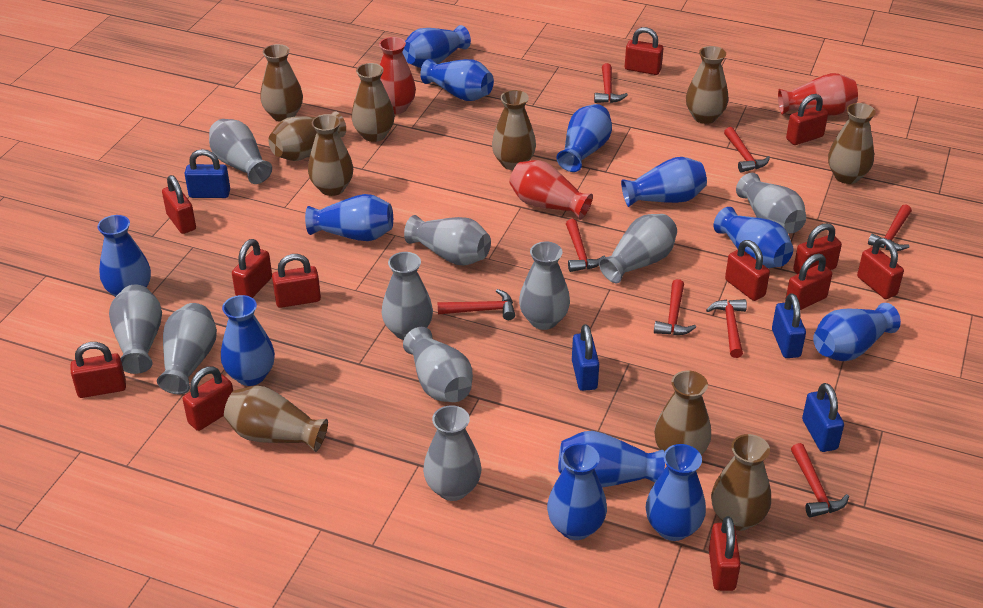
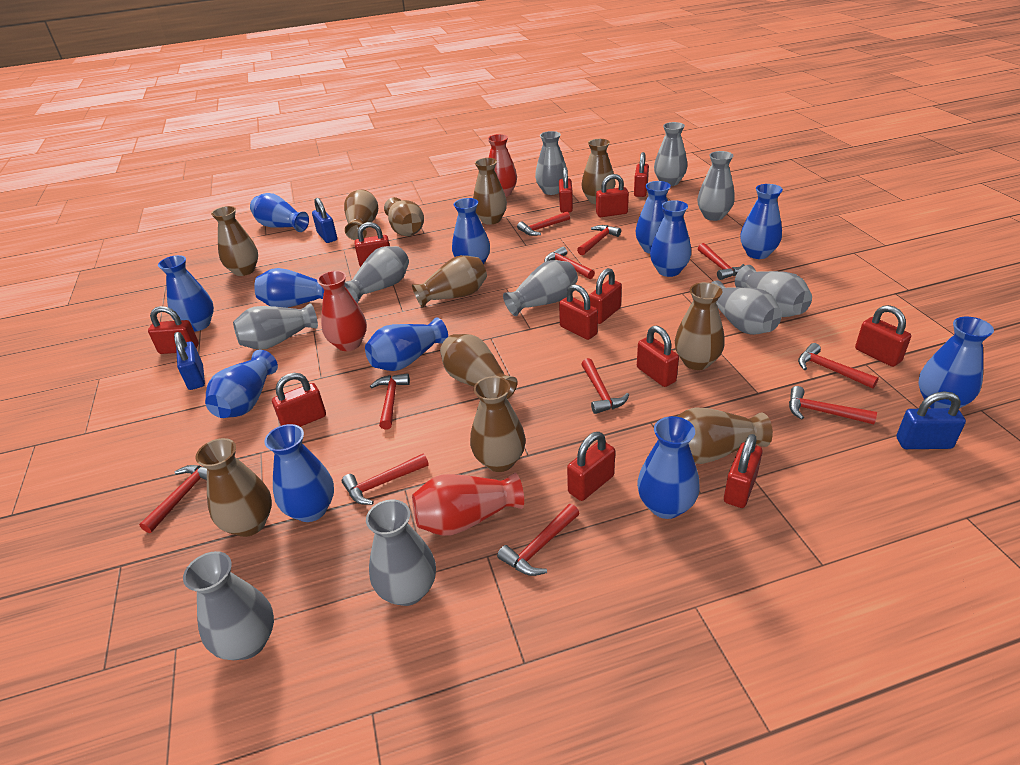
blue padlock: [184,149,230,198] [572,324,599,391] [772,293,806,358] [802,383,844,452] = 4 -> [174,332,205,390] [312,198,337,243] [897,392,966,449] = 3
brown vase: [224,386,328,452] [260,44,303,122] [269,111,346,161] [308,114,353,196] [352,63,395,142] [492,90,536,170] [654,371,711,455] [686,46,728,124] [711,434,771,531] [828,103,876,184] = 10 -> [195,438,272,537] [211,206,258,276] [344,189,378,240] [384,197,424,236] [412,255,487,308] [440,334,518,399] [470,376,526,472] [473,158,507,225] [581,139,615,204] [675,282,725,370] [677,407,773,464] = 11
red hammer: [438,289,515,320] [566,219,605,272] [594,63,628,103] [654,279,696,335] [706,299,747,358] [724,127,770,173] [791,443,849,517] [868,204,912,251] = 8 -> [139,465,207,533] [342,454,429,505] [370,373,410,430] [497,504,579,576] [517,212,570,236] [544,247,595,279] [577,225,621,255] [581,358,629,414] [698,243,745,280] [789,386,877,424] [798,343,879,389] = 11

